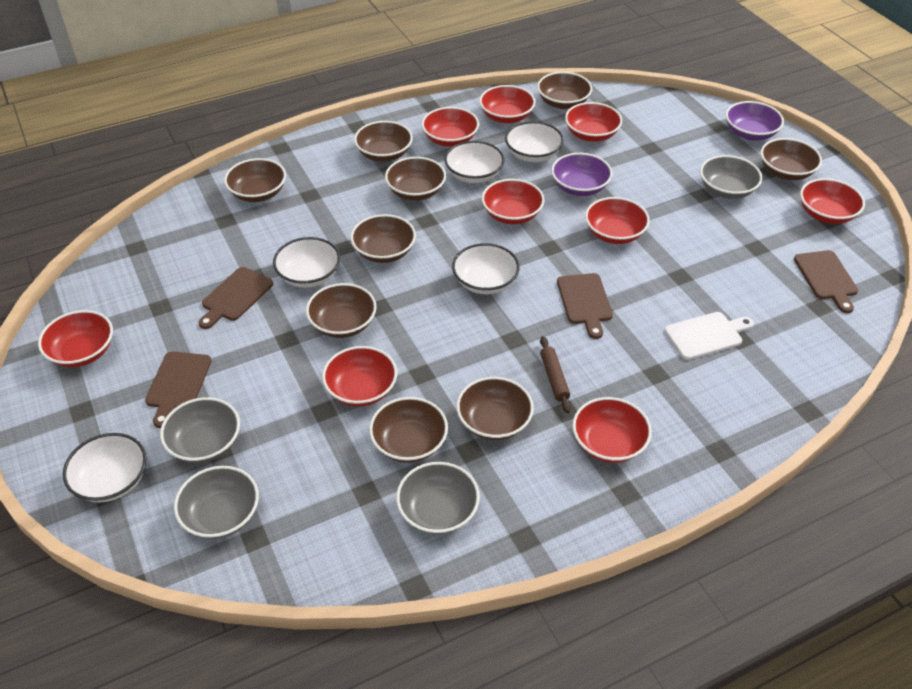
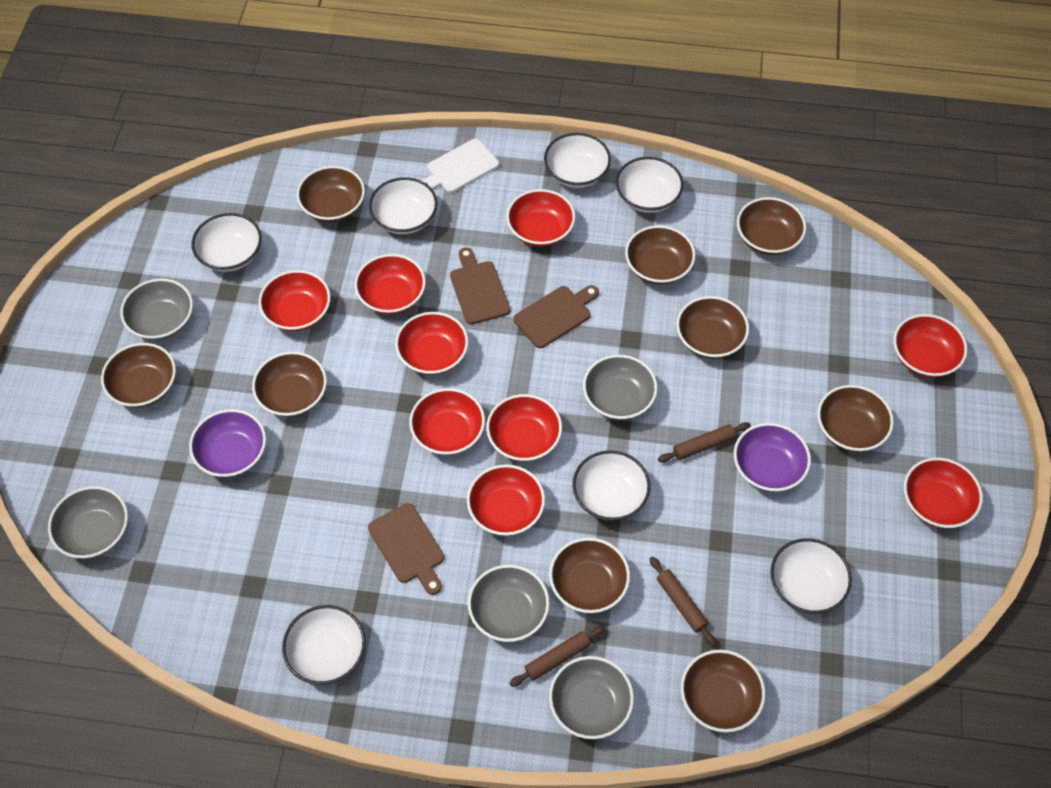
brown cutting board: [145,351,212,428] [199,267,273,329] [557,273,613,339] [794,250,858,313] = 4 -> [368,503,444,595] [450,248,510,324] [514,285,599,348] = 3
brown rolling pin: [540,336,571,413] = 1 -> [509,626,605,687] [650,556,716,646] [658,422,751,462] = 3
grey bowl: [160,397,240,463] [174,466,259,539] [396,462,480,535] [700,155,762,199] = 4 -> [48,486,128,558] [120,278,193,340] [468,565,550,642] [549,656,634,739] [583,355,657,420] = 5
white bowl: [63,433,147,503] [273,237,340,288] [444,141,504,183] [452,243,520,294] [505,121,564,162] = 5 -> [191,213,262,272] [282,605,366,685] [369,177,437,234] [544,133,611,188] [572,450,650,521] [616,157,684,213] [770,538,852,614] = 7

